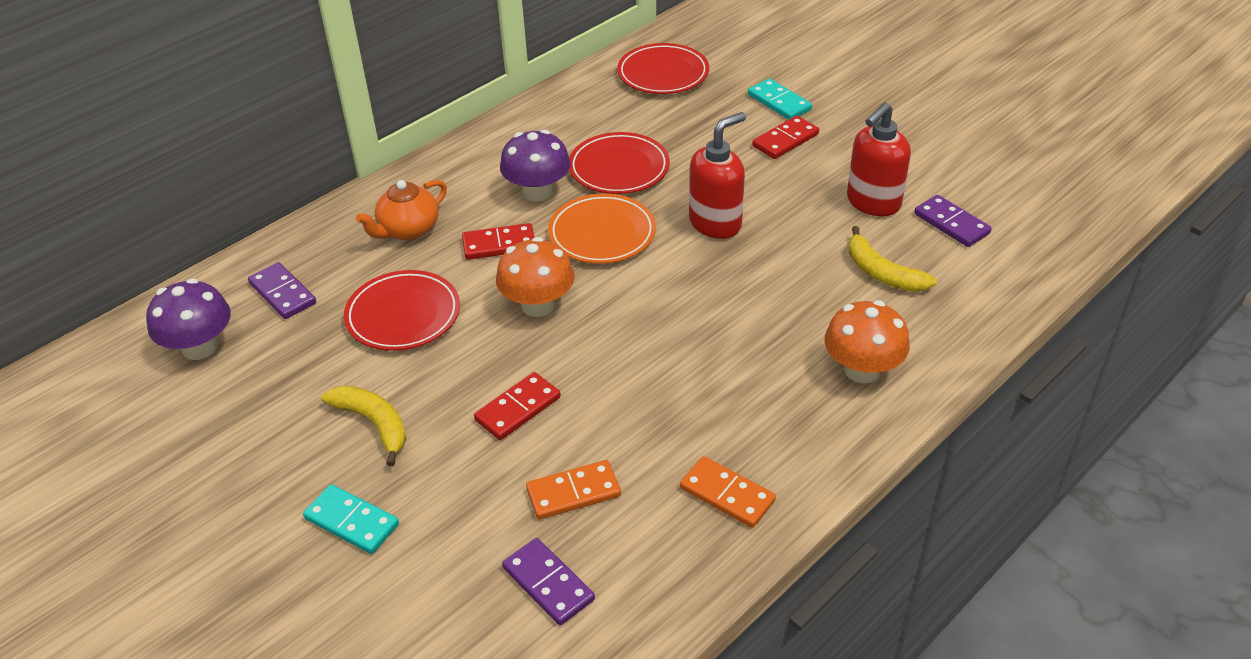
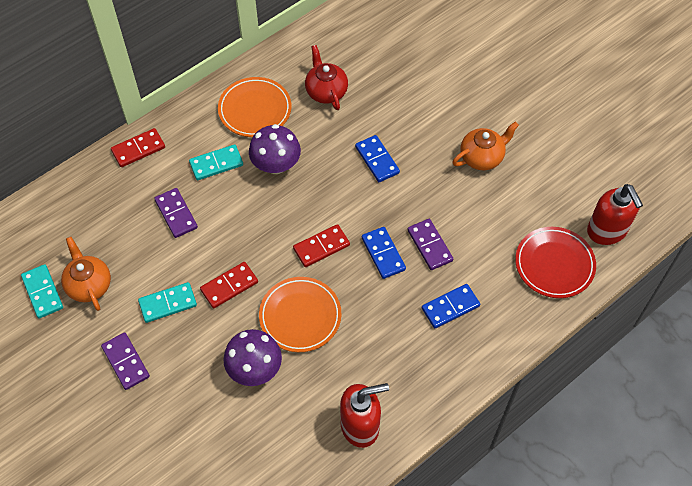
blue domino: none = 0 -> [355,135,400,182] [362,227,406,279] [422,284,480,328] = 3
orange domino: [526,460,621,519] [680,456,776,528] = 2 -> none = 0
orange mushroom: [496,237,574,317] [825,300,910,383] = 2 -> none = 0
orange plate: [548,194,656,264] = 1 -> [218,77,291,137] [259,277,341,352] = 2
orange teapot: [356,180,447,240] = 1 -> [61,237,111,311] [452,122,519,170] = 2
red plate: [344,270,460,351] [569,132,670,194] [617,43,709,94] = 3 -> [515,227,596,298] = 1
red teapot: none = 0 -> [305,45,348,110] = 1
turquoise domino: [303,484,399,554] [748,78,812,120] = 2 -> [21,264,63,319] [138,282,197,323] [189,144,243,181] = 3
yellow banana: [321,385,406,466] [849,226,937,292] = 2 -> none = 0

